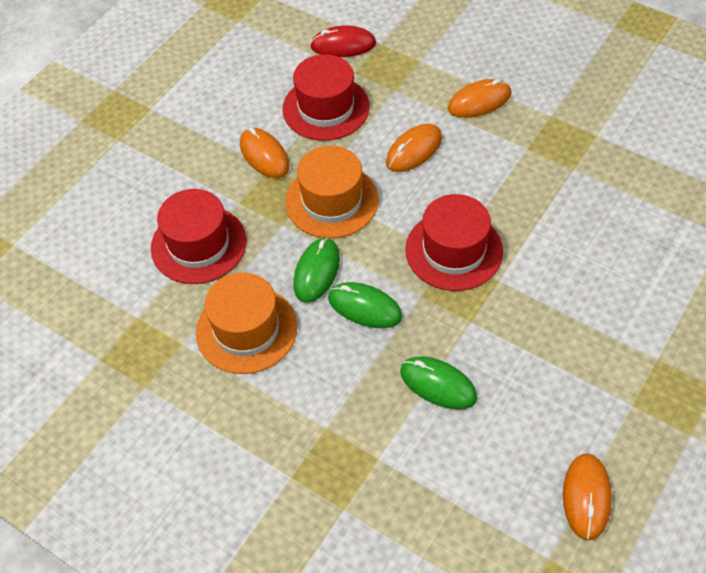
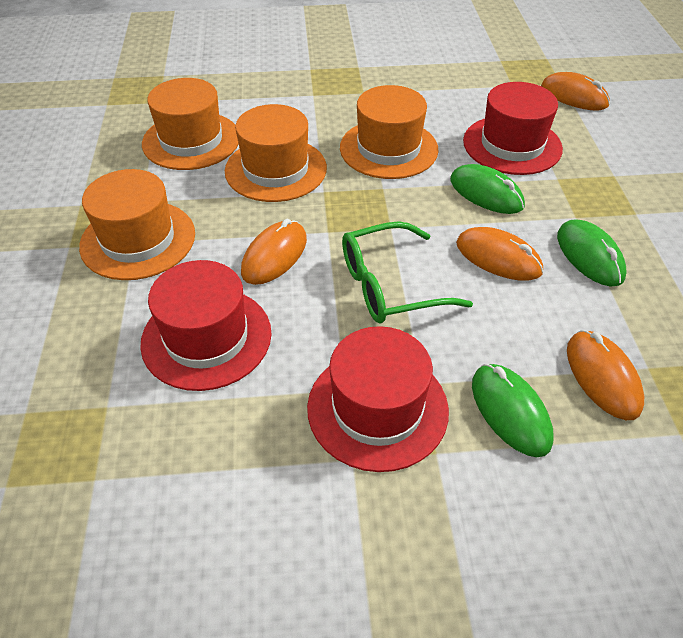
green glasses: none = 0 -> [342,221,473,323] = 1
orange hat: [196,273,297,374] [285,146,379,238] = 2 -> [79,169,195,280] [142,78,239,170] [225,104,327,202] [340,85,439,179] = 4
red mouse: [310,26,376,57] = 1 -> none = 0

